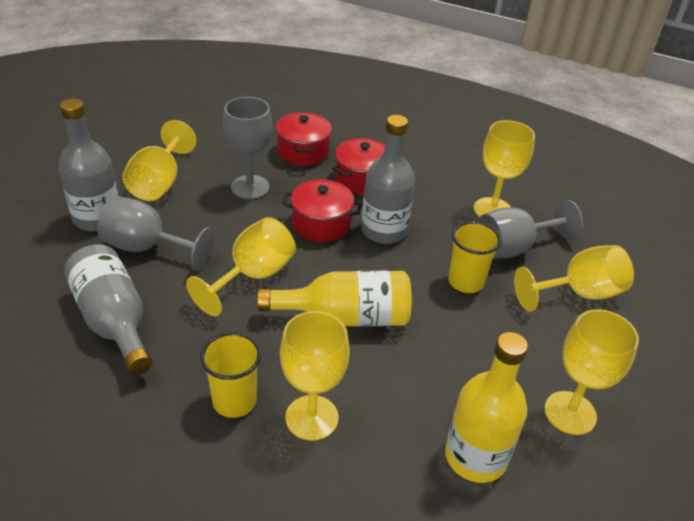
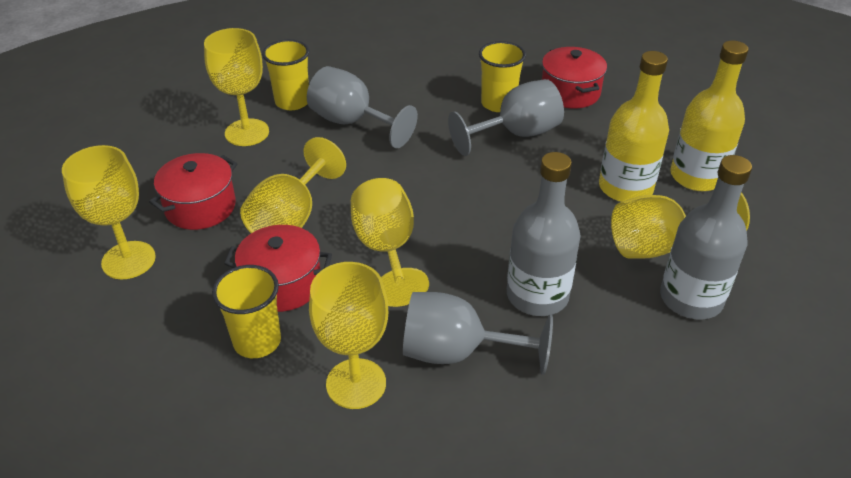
grey bottle: [59,99,119,231] [64,244,153,375] [361,115,415,244] = 3 -> [507,152,580,316] [660,155,752,320] = 2
yellow cup: [201,332,261,418] [448,221,501,293] = 2 -> [212,265,281,358] [262,39,309,110] [479,41,526,112] = 3

